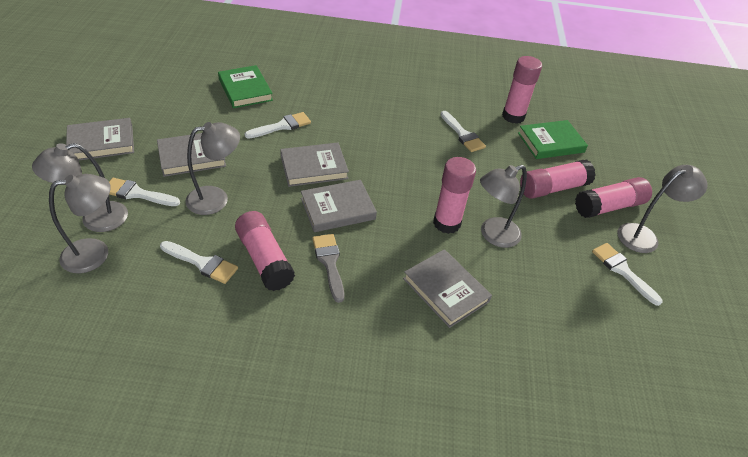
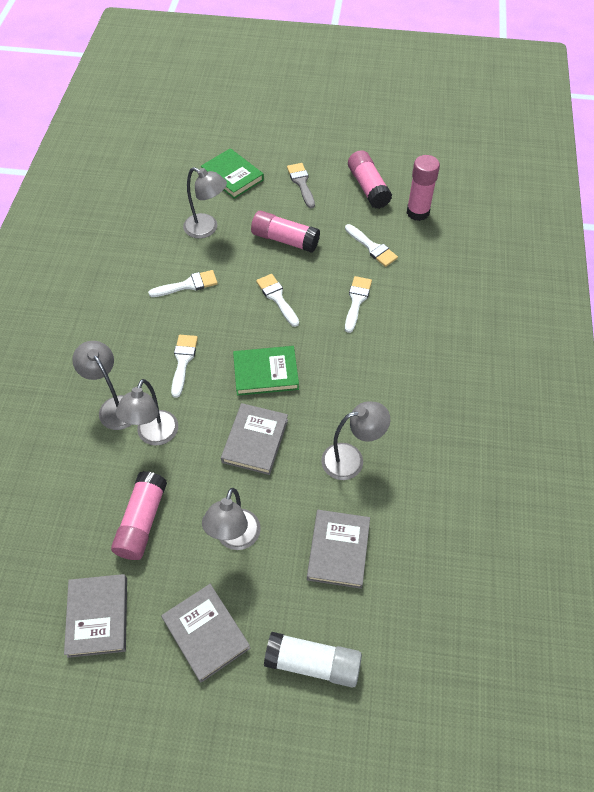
grey book: [66,118,134,160] [157,133,226,177] [280,143,349,187] [301,180,377,232] [403,249,492,328] = 5 -> [64,574,127,658] [161,584,250,682] [221,403,288,475] [307,510,370,589] = 4
pink glue stick: [235,211,295,291] [433,157,476,234] [502,56,542,124] [520,159,596,199] [575,177,652,218] = 5 -> [111,471,167,560] [251,211,320,253] [348,150,392,209] [407,155,440,221] = 4
white glue stick: none = 0 -> [264,632,362,688] = 1

